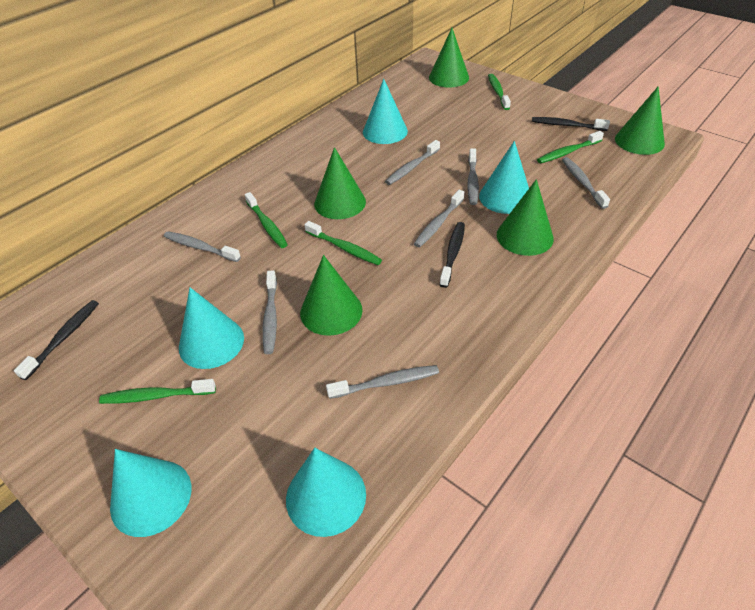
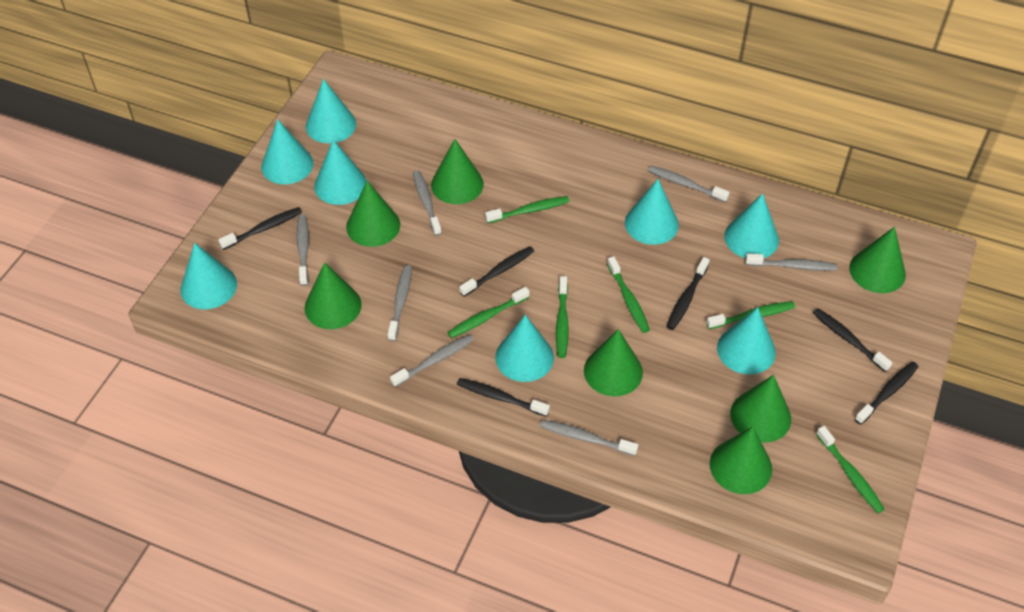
black toothbrush: [14,300,99,380] [439,222,465,288] [532,117,610,131] = 3 -> [218,207,302,250] [457,378,550,417] [459,246,534,297] [666,257,710,330] [813,308,893,372] [855,362,919,425] = 6
green cone: [300,255,362,336] [314,147,366,219] [429,28,469,88] [497,179,554,256] [615,86,665,155] = 5 -> [305,262,362,329] [346,181,400,247] [431,139,484,204] [584,329,643,396] [710,426,772,494] [730,375,791,443] [849,227,906,293] = 7
green toothbrush: [99,379,216,404] [245,192,288,248] [304,221,382,265] [488,74,511,110] [537,131,604,163] = 5 -> [447,287,530,338] [485,196,570,223] [556,276,569,358] [607,256,650,333] [706,301,795,329] [816,426,885,513] = 6
turquoise cone: [110,449,191,537] [179,287,244,369] [286,448,366,537] [363,79,408,144] [479,141,529,214] = 5 -> [181,243,237,309] [261,119,313,184] [306,79,356,143] [314,139,367,205] [495,315,554,382] [625,179,679,245] [717,307,776,375] [724,193,779,258] = 8

